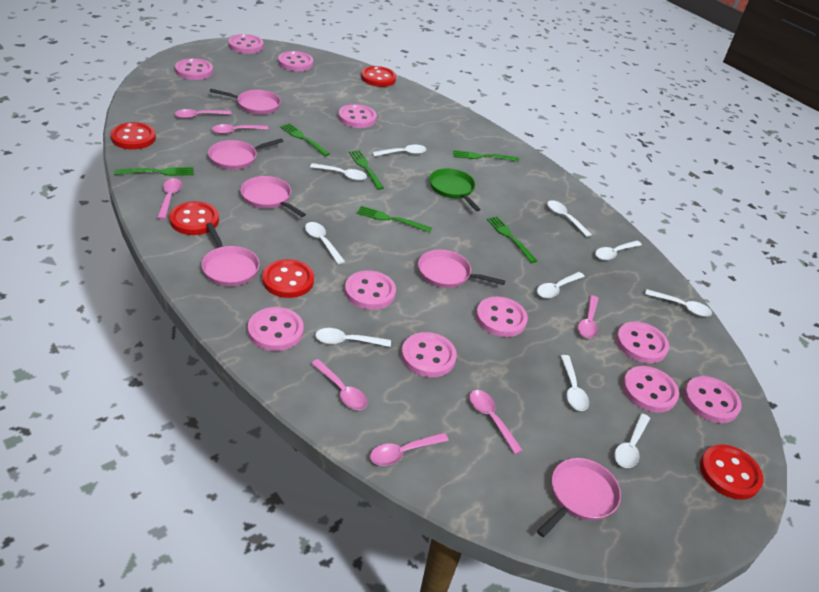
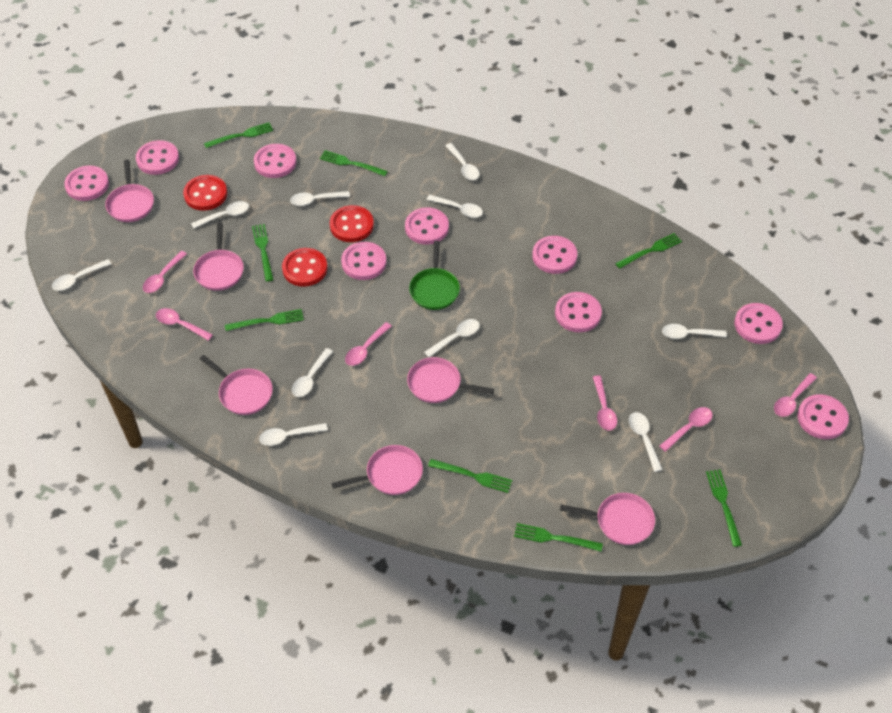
green fork: [114,167,194,176] [280,123,330,156] [349,150,384,190] [357,206,432,233] [453,150,519,162] [487,216,537,263] = 6 -> [204,122,273,148] [225,309,304,331] [252,224,274,282] [320,150,388,176] [428,459,512,493] [514,523,603,551] [615,233,682,269] [706,469,742,547] = 8
pink button: [175,58,213,80] [228,34,263,54] [248,307,304,351] [278,51,313,71] [338,104,377,128] [345,271,396,310] [401,332,457,377] [476,296,528,337] [616,321,669,363] [622,366,679,413] [684,376,742,423] = 11 -> [64,166,109,201] [136,140,179,175] [254,144,296,178] [341,242,386,280] [405,207,449,245] [532,236,577,274] [555,292,602,332] [734,303,783,344] [797,394,849,439] = 9
pink spoon: [157,178,183,219] [175,109,232,119] [212,124,269,134] [311,359,367,410] [370,432,449,466] [469,390,523,454] [578,295,599,338] = 7 -> [143,251,187,293] [156,308,213,341] [345,322,392,366] [593,376,617,431] [659,407,713,452] [774,373,817,417] = 6
red button: [111,122,156,150] [169,201,219,235] [262,259,314,298] [361,66,396,87] [700,445,763,500] = 5 -> [183,175,227,211] [282,248,328,286] [330,205,374,242] = 3

